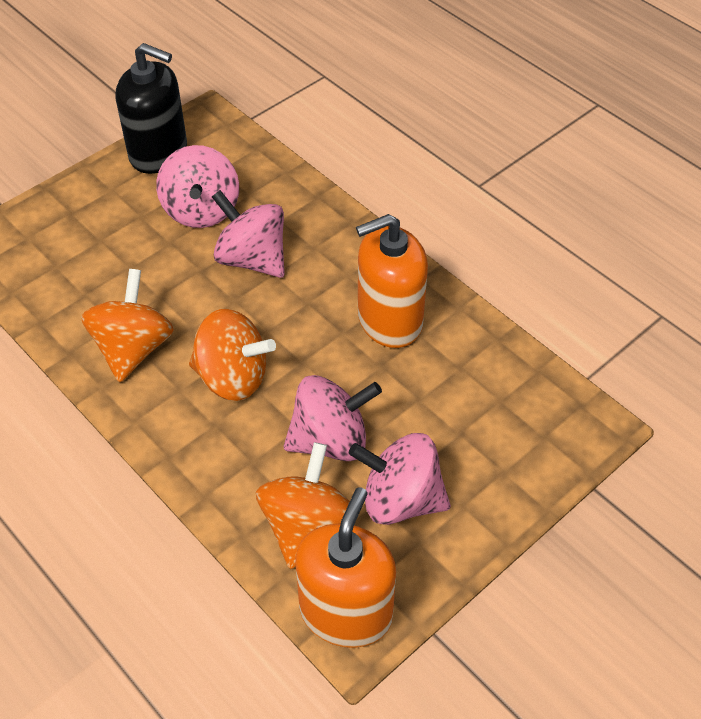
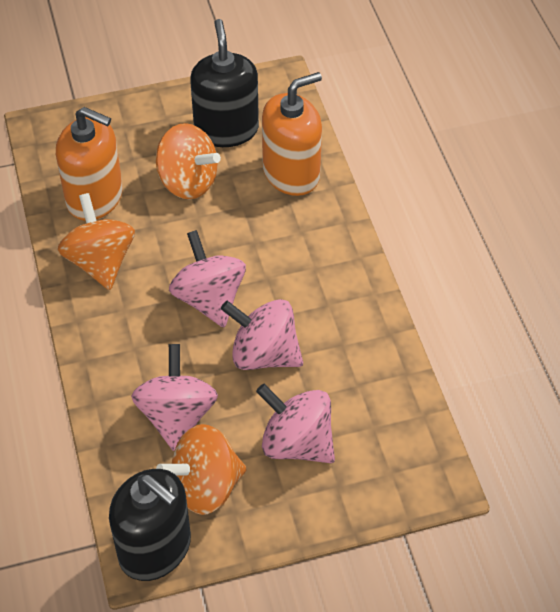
black soap dispenser: [116,43,187,174] = 1 -> [109,469,191,581] [190,19,259,147] = 2

